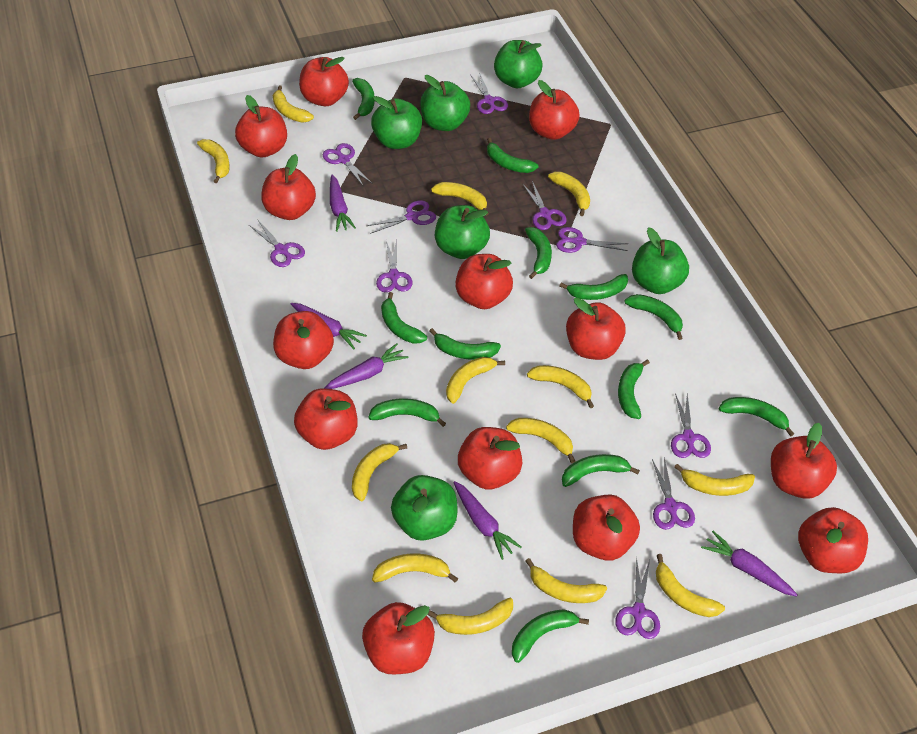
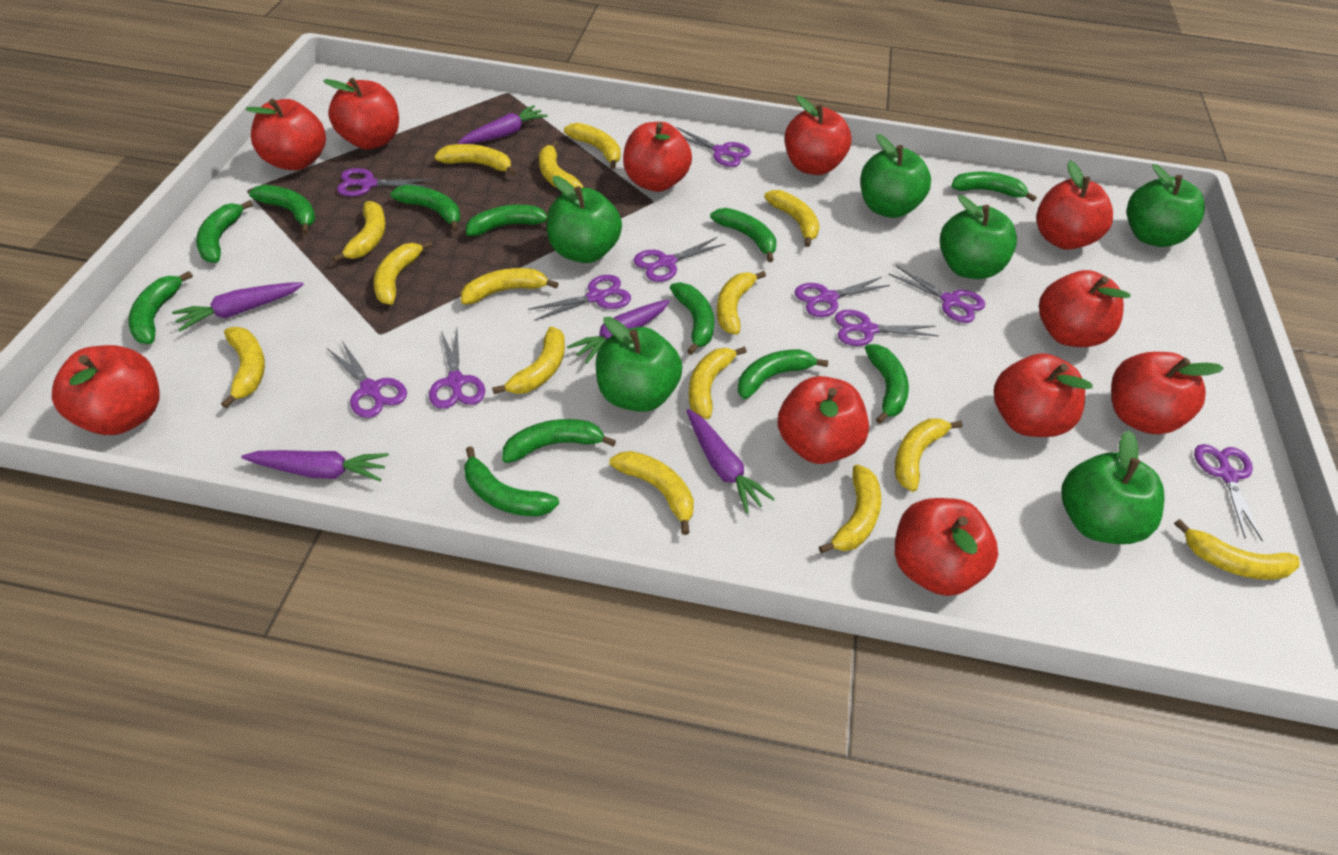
red apple: [235,95,287,157] [261,154,316,220] [273,311,334,369] [294,388,357,450] [299,57,349,106] [362,602,435,675] [455,254,513,309] [458,427,522,490] [529,80,580,140] [566,298,626,360] [573,494,640,561] [771,423,837,499] [798,507,868,573] = 13 -> [52,345,160,435] [246,99,326,170] [323,78,399,149] [623,122,692,192] [778,376,869,464] [785,96,852,175] [895,498,998,596] [994,353,1092,437] [1036,161,1113,250] [1039,270,1131,347] [1111,352,1224,434] = 11
yellow banana: [197,139,230,183] [273,85,314,122] [352,443,407,501] [372,553,458,583] [427,598,513,635] [431,182,489,216] [446,357,505,404] [506,418,575,464] [526,558,607,603] [527,365,594,408] [548,172,590,216] [656,554,725,617] [674,464,755,496] = 13 -> [221,327,265,408] [332,201,386,262] [374,241,433,305] [434,144,516,176] [461,268,559,305] [492,326,565,394] [539,140,583,188] [564,123,621,169] [610,451,694,535] [688,346,747,419] [717,271,766,335] [764,190,819,247] [819,465,881,553] [895,418,963,492] [1174,519,1300,580] = 15

